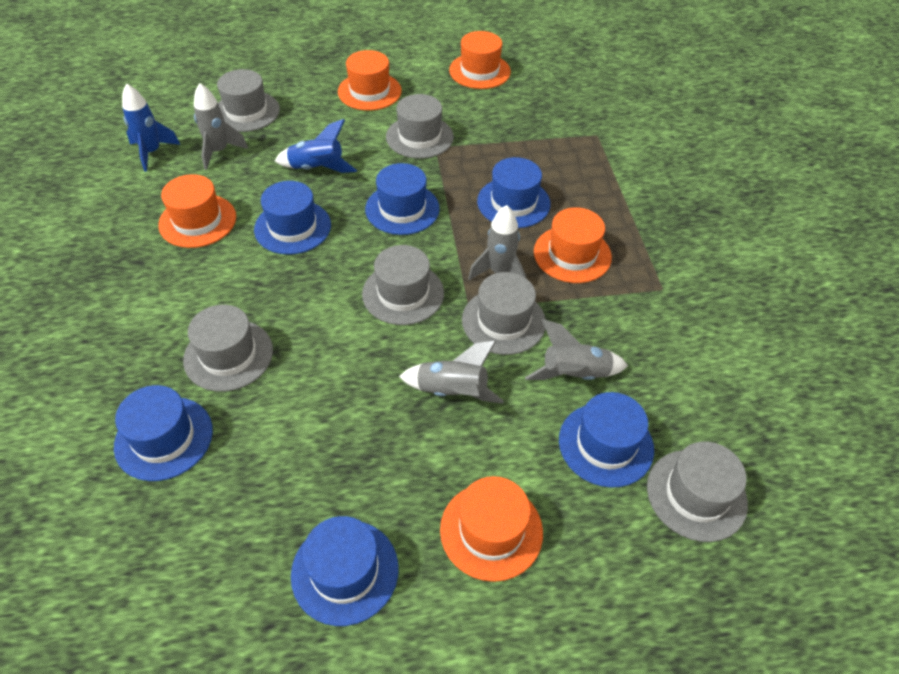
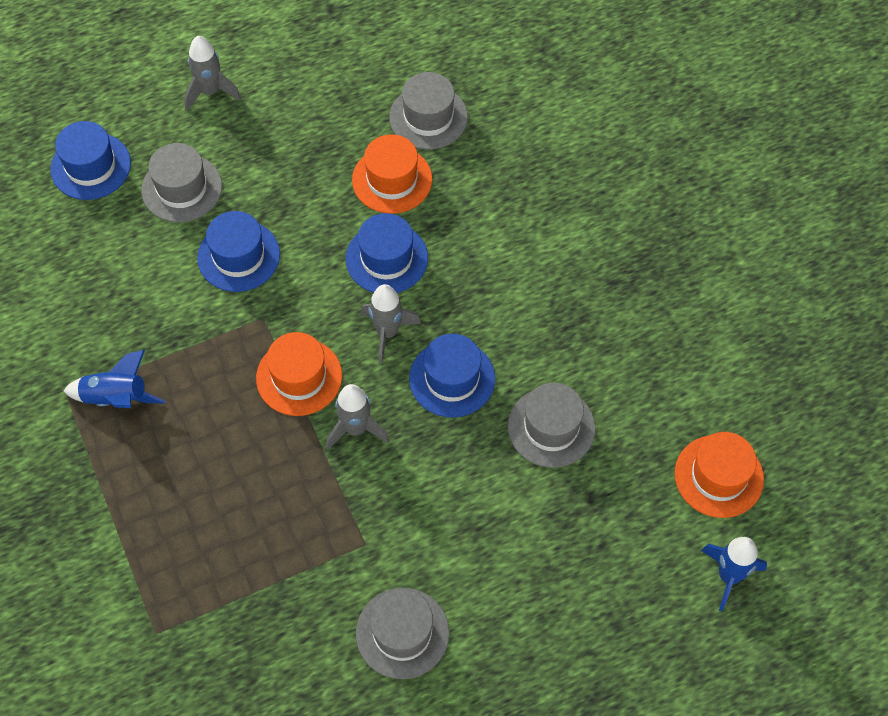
blue hat: [114,385,213,481] [254,181,331,255] [291,516,399,626] [365,163,440,235] [477,157,551,228] [559,392,654,488] = 6 -> [50,121,131,200] [197,211,280,292] [346,213,428,293] [409,334,495,418] = 4
grey hat: [183,305,273,392] [217,69,280,132] [362,245,444,325] [386,94,454,159] [462,272,546,355] [647,441,748,542] = 6 -> [141,143,222,222] [356,588,449,679] [389,72,468,150] [508,383,596,468] = 4
grey rocket: [194,83,248,170] [399,341,504,404] [468,205,526,280] [525,319,628,380] = 4 -> [184,36,241,110] [326,384,389,450] [361,284,421,363] = 3
orange hat: [158,174,236,248] [338,50,402,111] [440,476,543,582] [449,31,511,89] [534,207,612,283] = 5 -> [256,332,342,416] [352,134,432,214] [675,432,764,518] = 3

